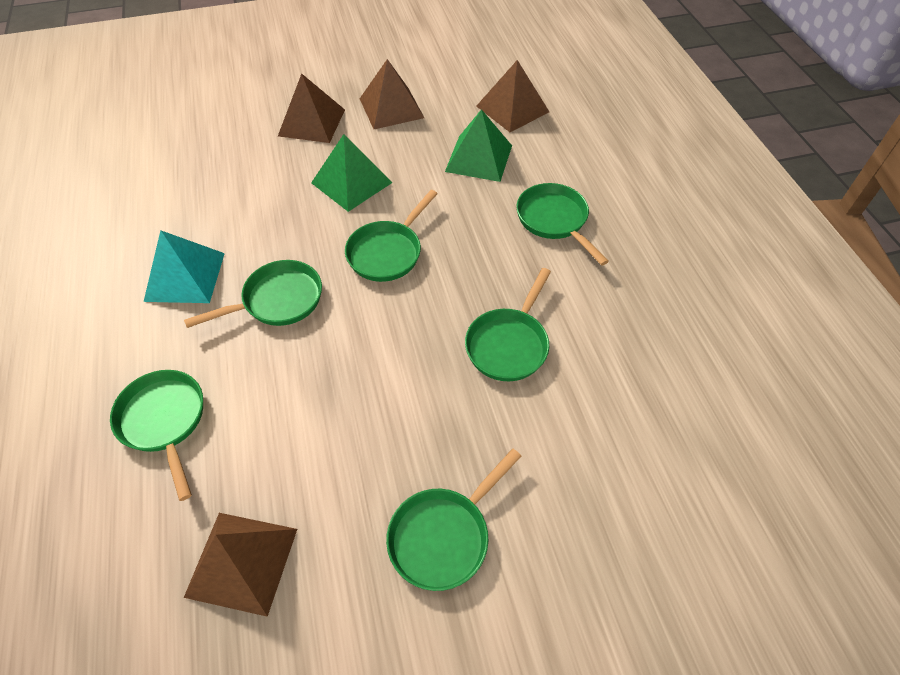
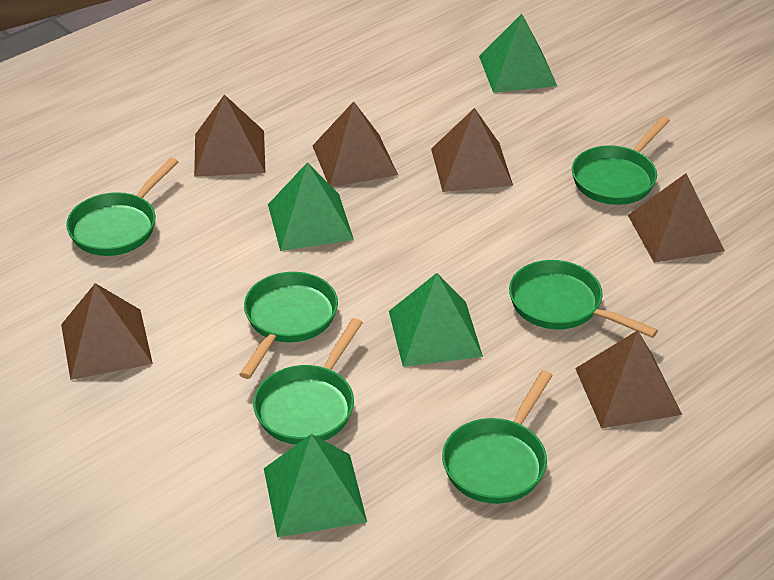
brown pyramid: [184,513,297,617] [278,74,345,143] [360,59,424,129] [476,60,549,132] = 4 -> [61,283,153,380] [194,94,265,177] [312,101,398,187] [431,108,513,192] [575,330,682,428] [628,173,725,263] = 6
green pyramid: [311,134,392,212] [445,109,512,182] = 2 -> [264,434,367,538] [268,162,354,251] [389,273,483,367] [479,14,557,93] = 4
turquoise pyramid: [144,230,225,303] = 1 -> none = 0

